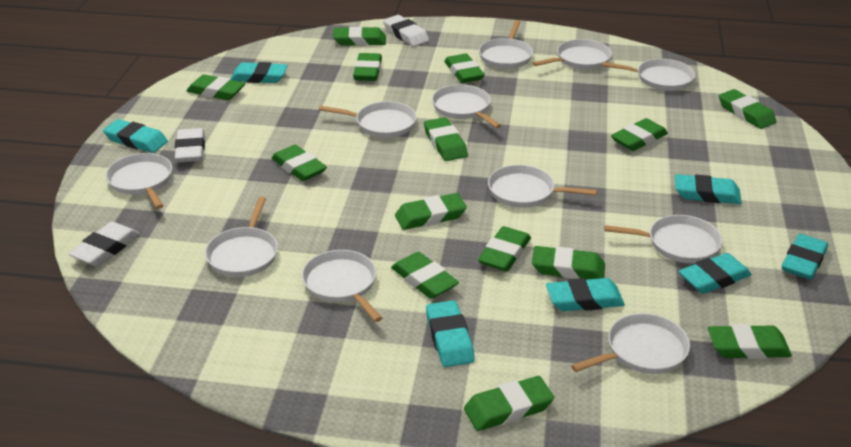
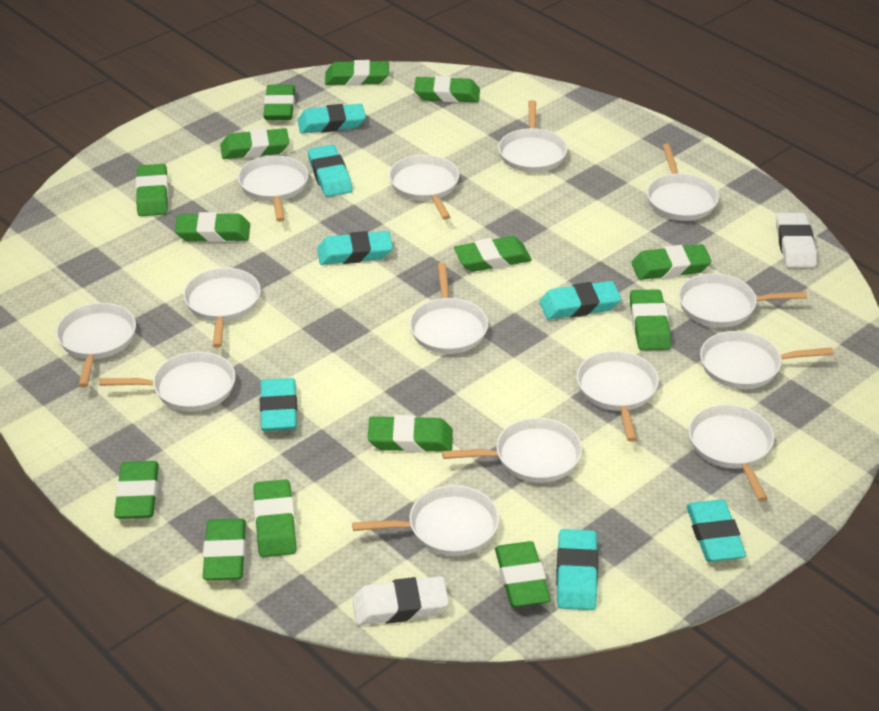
white eraser: [68,222,140,266] [175,128,205,163] [383,15,429,46] = 3 -> [352,576,449,625] [776,213,817,267] = 2
white pan: [106,153,172,209] [205,197,278,277] [302,250,382,322] [319,101,417,138] [432,84,502,128] [479,20,533,69] [488,165,597,208] [532,39,612,70] [571,313,690,374] [602,59,695,91] [604,215,722,263] = 11 -> [56,303,136,387] [99,352,236,412] [183,268,261,348] [238,156,309,222] [352,485,499,556] [389,155,459,220] [409,263,488,354] [442,418,582,483] [498,100,567,173] [577,351,659,442] [647,144,719,221] [679,273,807,327] [688,404,774,501] [700,331,834,389] = 14

